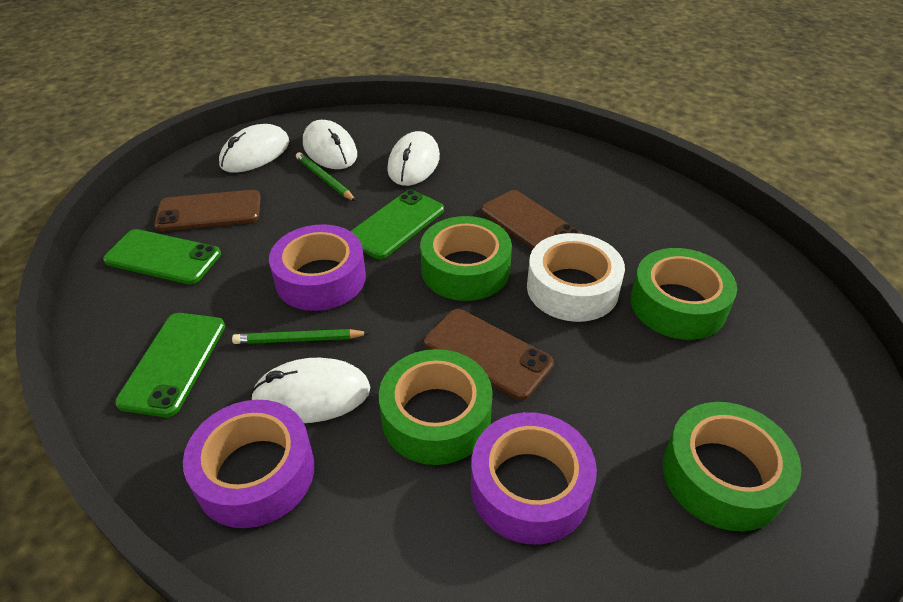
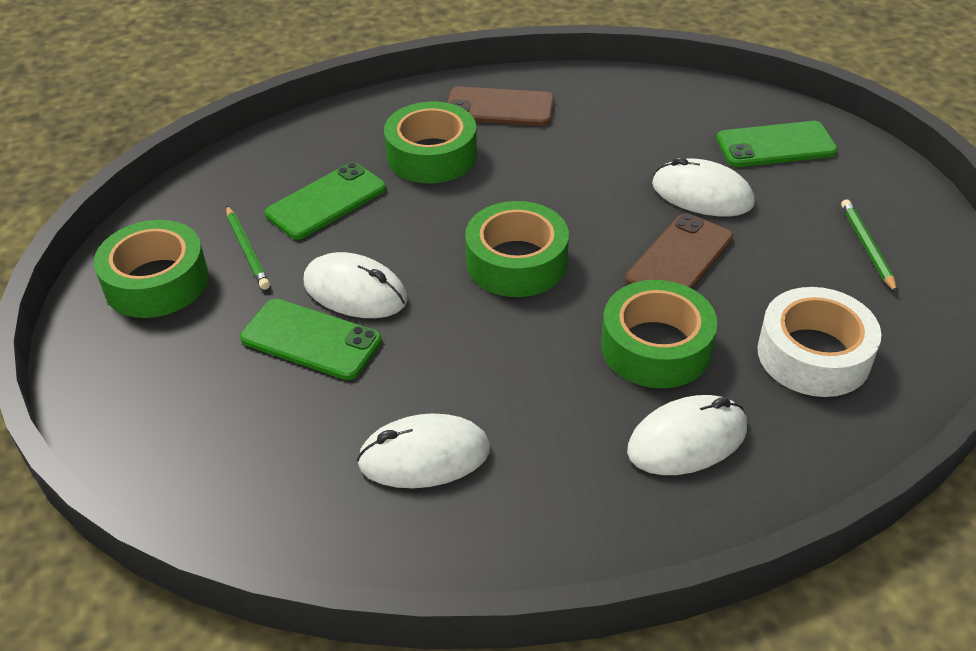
brown phone: [154,190,261,231] [424,309,554,400] [482,190,582,249] = 3 -> [447,86,554,126] [625,213,733,289] = 2
purple tape: [183,400,315,528] [269,224,366,311] [471,412,597,544] = 3 -> none = 0

